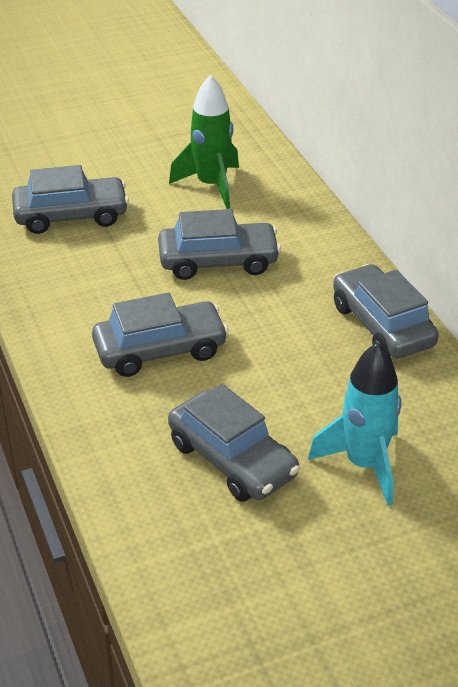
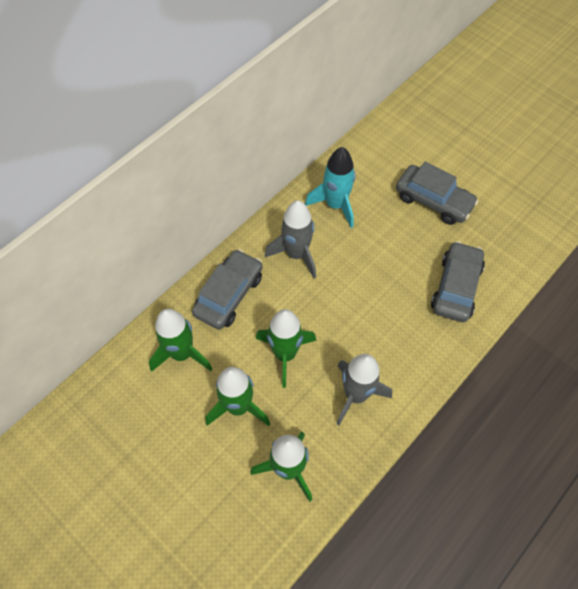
green rocket: [169,75,239,209] = 1 -> [149,309,212,372] [206,367,270,426] [251,432,312,502] [256,309,316,388] = 4
grey car: [12,165,129,234] [92,292,229,377] [158,209,281,280] [168,383,300,502] [333,264,439,358] = 5 -> [192,249,263,330] [396,162,479,225] [431,241,485,322] = 3
grey rocket: none = 0 -> [265,201,316,278] [337,354,392,425] = 2

